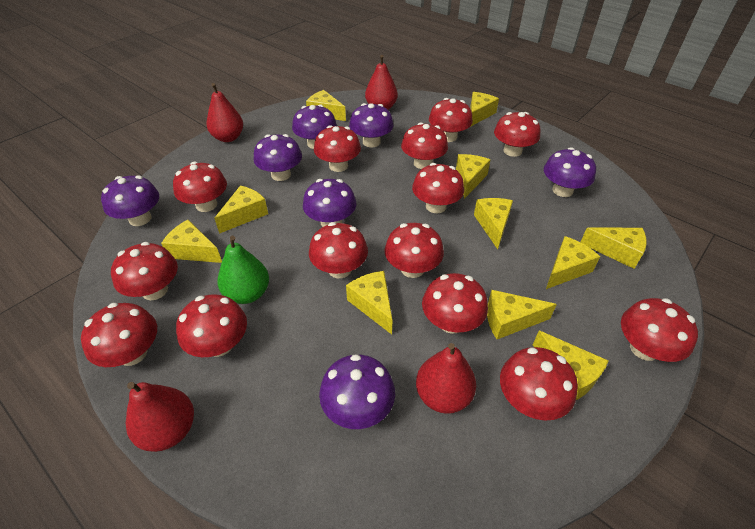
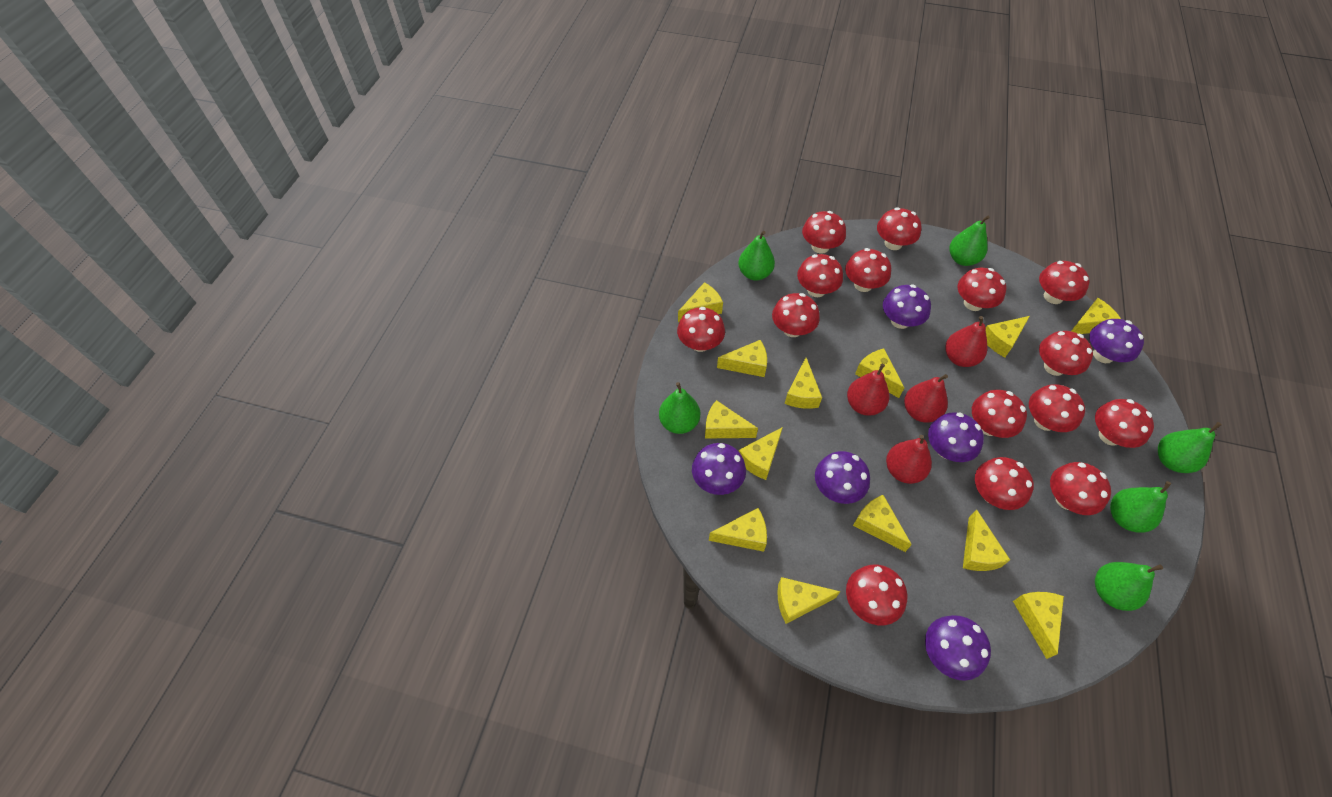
green pear: [217,236,269,304] = 1 -> [659,382,700,434] [738,231,775,281] [950,215,990,266] [1095,562,1163,611] [1110,481,1171,533] [1158,422,1222,473] = 6
purple mushroom: [101,175,159,226] [253,134,302,181] [292,105,337,149] [303,179,356,227] [319,354,395,429] [349,103,394,147] [544,147,596,197] = 7 -> [692,443,746,495] [815,451,870,504] [883,284,931,329] [925,615,991,681] [928,412,984,462] [1089,319,1144,363] = 6
red mushroom: [81,303,157,367] [111,242,178,300] [173,162,227,212] [176,294,247,357] [309,222,368,278] [314,125,361,172] [384,223,444,278] [401,122,448,169] [412,163,464,213] [422,273,488,334] [429,98,473,142] [494,112,540,157] [500,347,578,420] [621,298,698,362] = 14 -> [677,307,725,352] [772,293,820,337] [797,254,843,297] [802,211,846,254] [845,248,891,292] [846,565,908,625] [877,207,921,250] [957,268,1006,311] [972,390,1027,438] [975,457,1034,510] [1029,384,1085,432] [1039,261,1090,304] [1039,331,1093,376] [1050,462,1111,515] [1095,399,1154,448] = 15
yellow cheese: [161,220,222,263] [214,186,268,234] [306,90,346,121] [346,271,393,334] [456,154,490,199] [470,92,499,127] [474,198,513,249] [487,290,557,339] [533,331,609,400] [546,236,600,289] [581,228,647,269] = 11 -> [678,282,723,322] [705,400,758,439] [709,508,767,552] [717,340,767,377] [739,427,783,480] [777,577,841,624] [785,358,822,409] [853,495,912,552] [855,348,904,398] [963,509,1010,571] [986,316,1030,357] [1013,592,1064,659] [1072,298,1121,334] = 13

